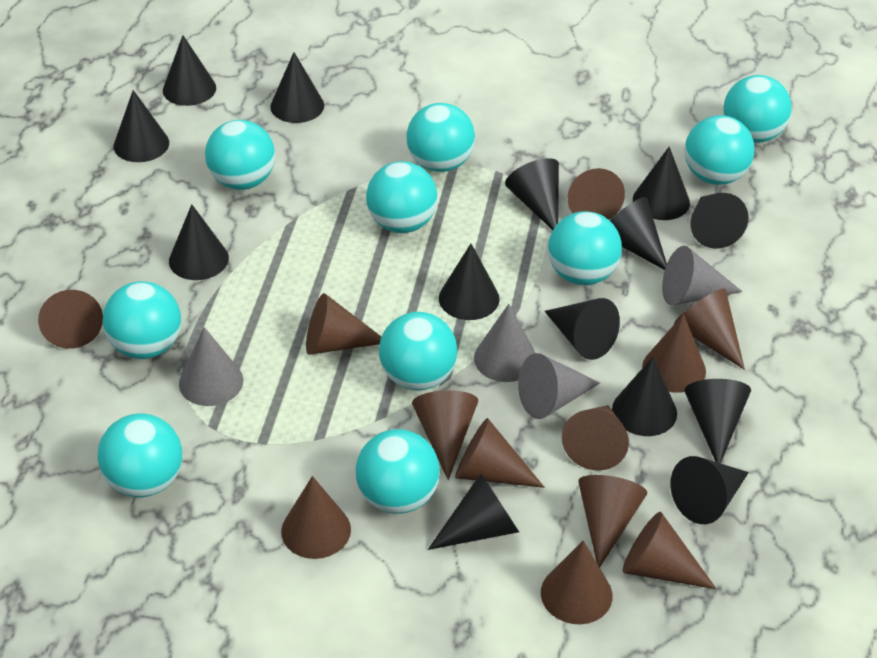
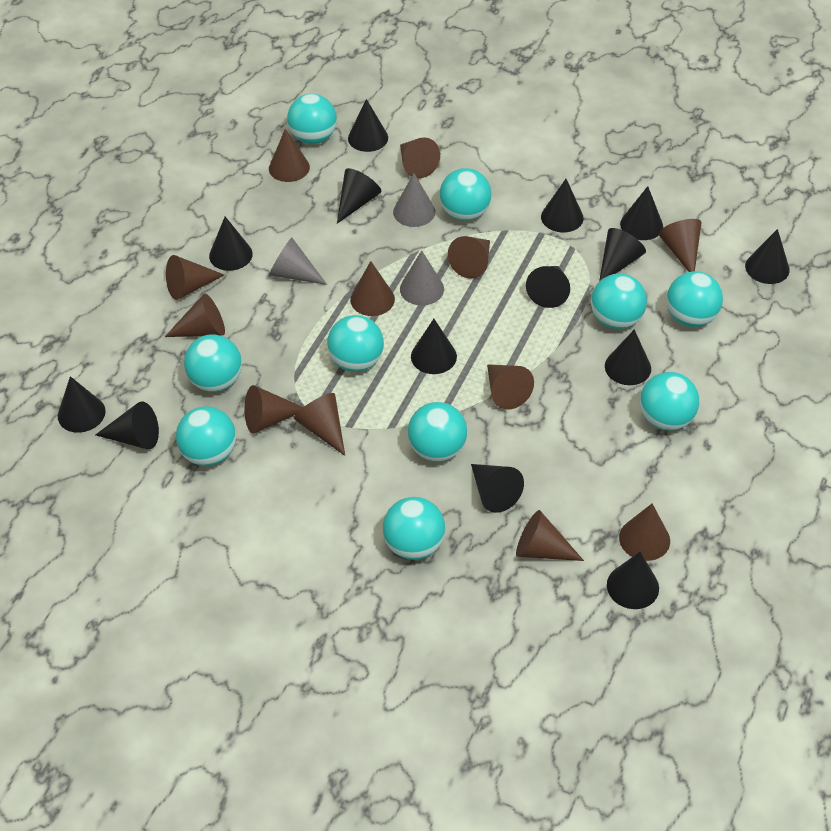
grey cone: [179,327,243,406] [474,304,535,382] [518,353,600,419] [662,246,743,306] = 4 -> [269,238,327,285] [393,173,435,227] [400,250,444,306] = 3

